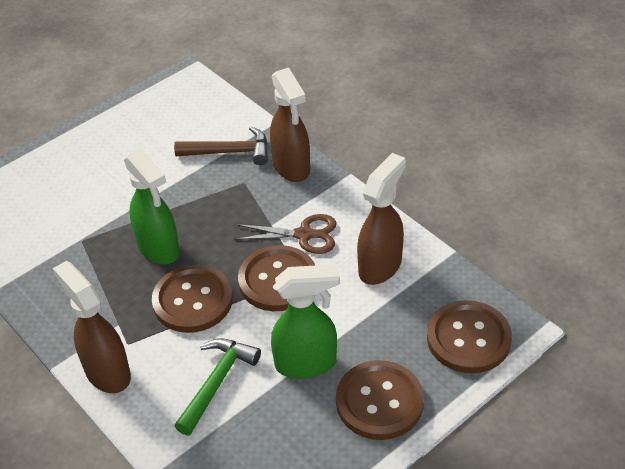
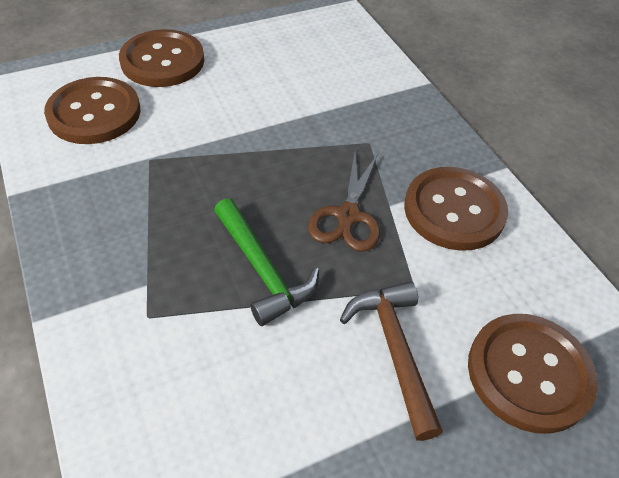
brown spray bottle: [53,261,131,393] [270,67,310,182] [357,153,406,285] = 3 -> none = 0
green spray bottle: [124,148,180,265] [271,264,340,379] = 2 -> none = 0

